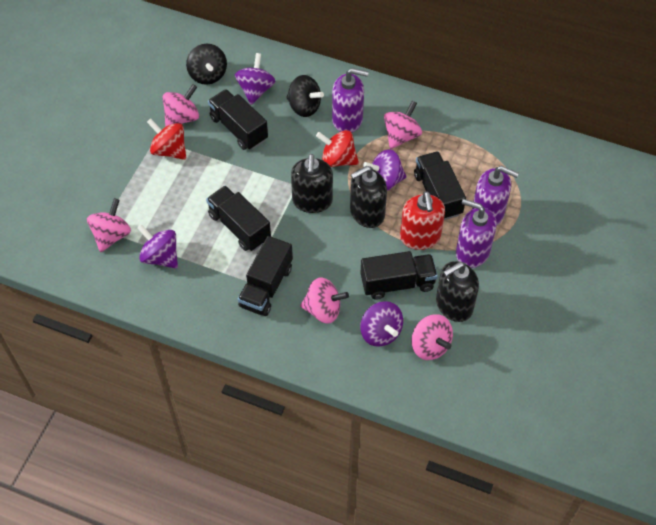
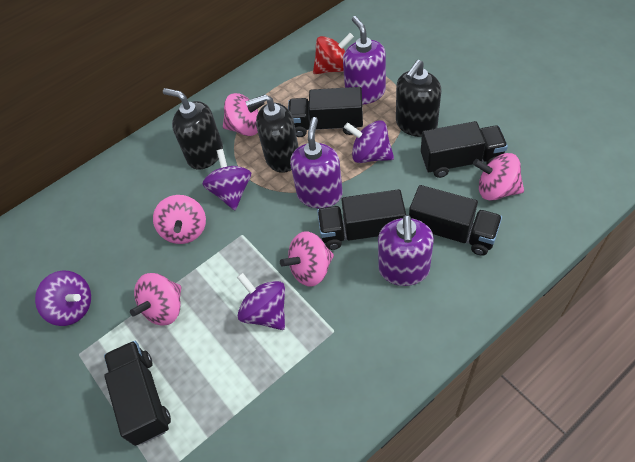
black spinning top: [186,44,227,85] [286,75,324,117] = 2 -> none = 0
red soap dispenser: [400,191,445,250] = 1 -> none = 0
red spinning top: [147,118,186,160] [316,130,359,167] = 2 -> [313,33,354,74] = 1

